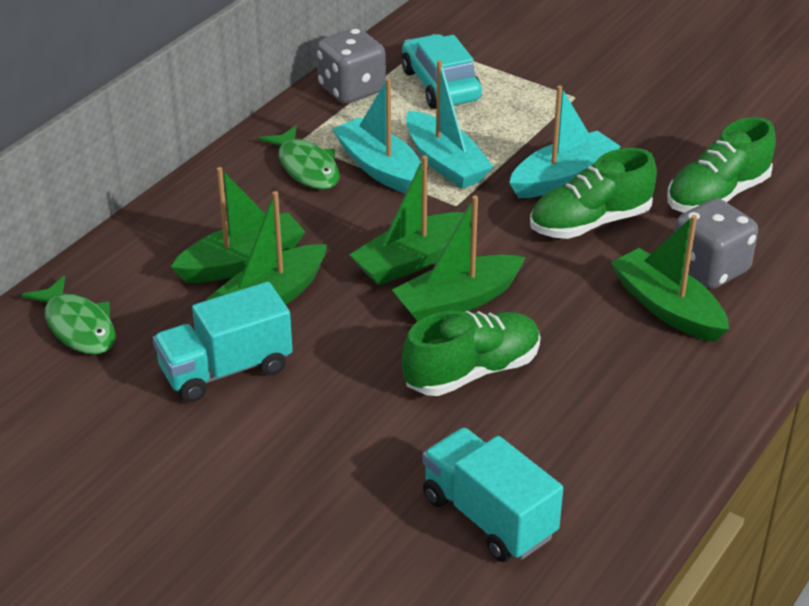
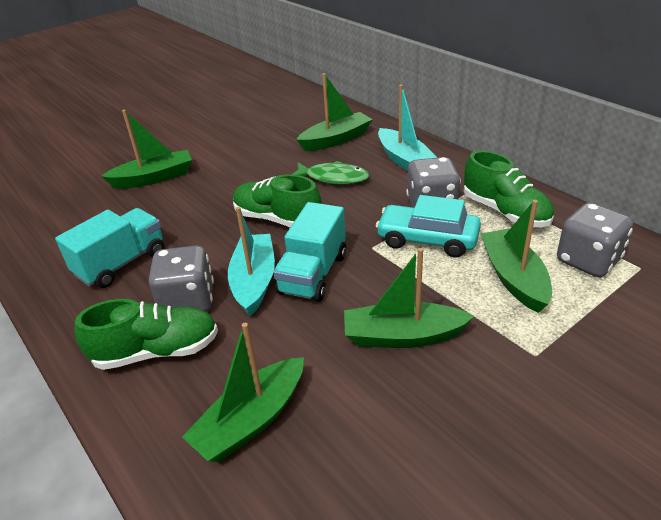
green fish: [22,276,115,355] [259,125,339,190] = 2 -> [291,161,370,185] = 1
grey dice: [317,28,386,104] [674,198,758,289] = 2 -> [149,246,214,312] [406,157,461,208] [557,203,633,277] = 3
turquoise boat: [332,78,421,194] [406,60,494,189] [509,86,621,198] = 3 -> [228,207,275,316] [378,85,438,171] = 2

